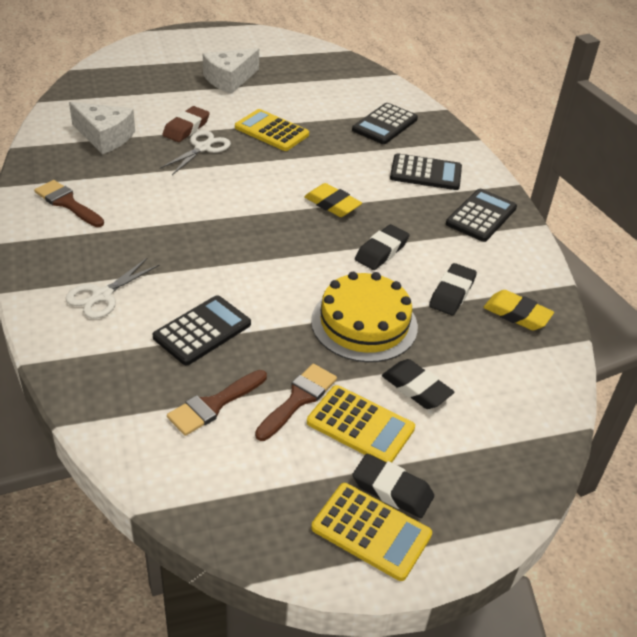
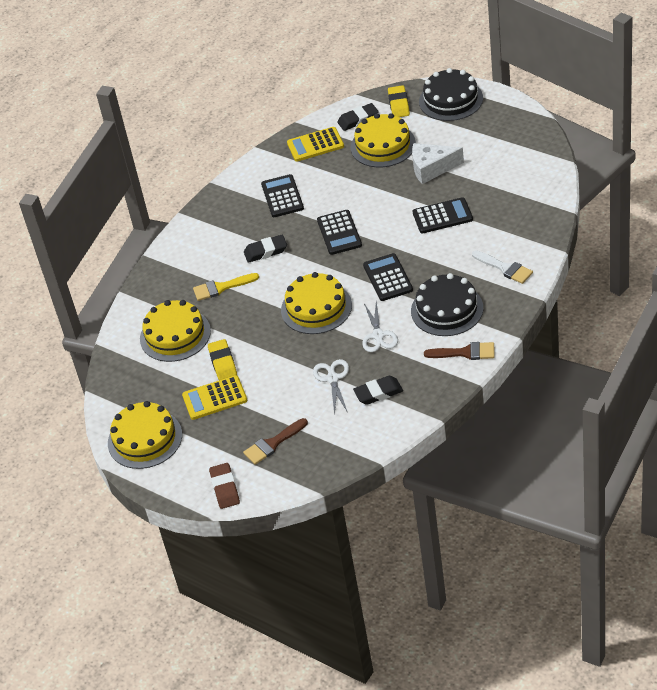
black cake: none = 0 -> [411,273,484,336] [419,68,483,121] = 2
black eraser: [352,454,434,518] [355,224,409,270] [382,359,454,409] [429,263,477,315] = 4 -> [244,235,287,263] [337,103,379,131] [353,376,403,405] = 3
brown brush: [34,180,104,227] [167,370,267,436] [255,364,337,441] = 3 -> [243,418,308,465] [424,342,495,360] = 2
white brush: none = 0 -> [472,250,533,284] = 1
white cheese: [69,102,135,154] [203,48,259,94] = 2 -> [412,143,464,184] = 1
yellow brush: none = 0 -> [193,273,259,301] = 1
yellow cake: [311,272,418,362] = 1 -> [108,401,182,469] [140,300,211,362] [281,272,352,334] [351,113,416,167] = 4
yellow calculator: [235,109,309,151] [307,385,415,463] [311,483,432,581] = 3 -> [182,375,247,420] [287,127,344,162] = 2

